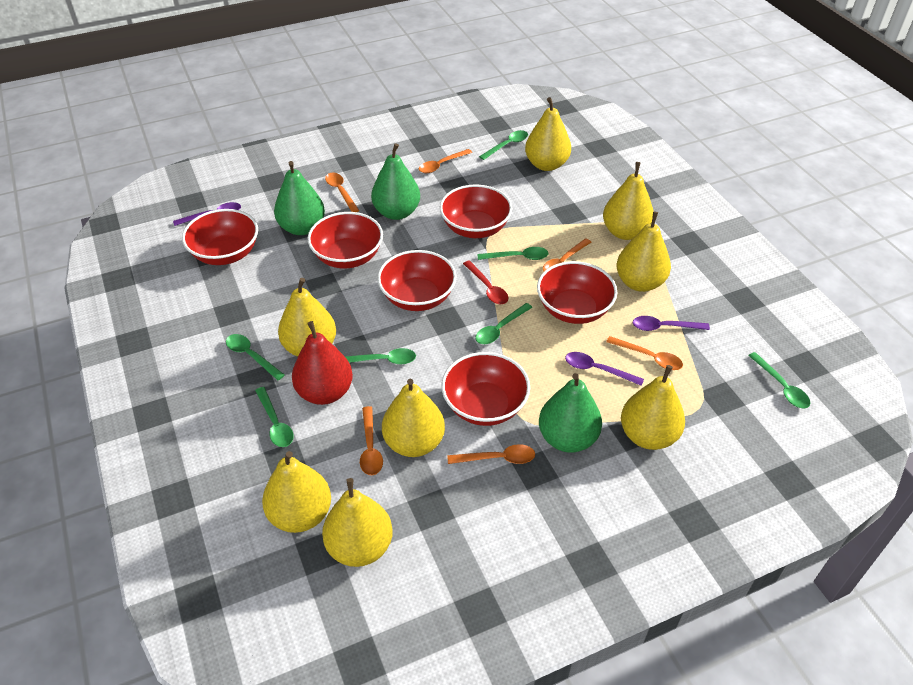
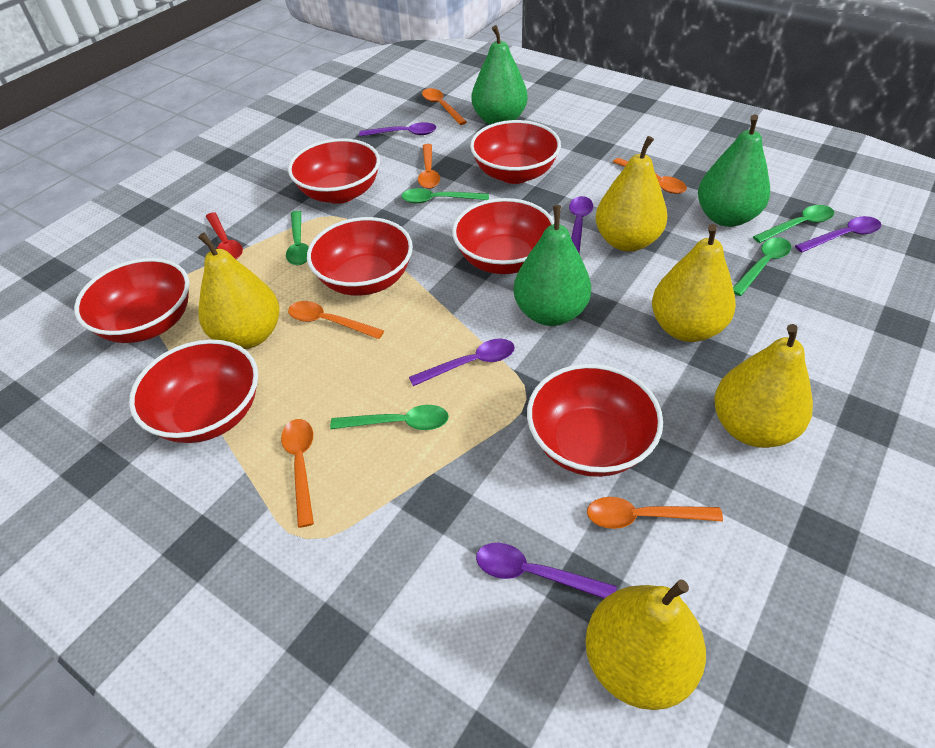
green spoon: [226,334,285,381] [255,387,294,447] [345,348,416,365] [475,303,533,344] [478,247,549,260] [479,130,528,160] [748,352,810,409] = 7 -> [286,211,309,265] [330,405,449,430] [402,188,489,204] [733,237,791,296] [753,205,834,243] = 5
purple spoon: [173,202,241,226] [565,352,644,386] [633,316,710,331] = 3 -> [359,122,437,136] [409,339,515,386] [476,543,617,599] [569,196,593,253] [795,216,881,253] = 5
red bowl: [182,209,258,265] [308,212,383,268] [377,250,457,311] [440,184,512,238] [441,352,530,426] [537,261,617,324] = 6 -> [74,258,189,343] [129,339,258,443] [288,138,380,204] [307,217,413,296] [452,198,554,274] [470,120,561,184] [527,364,663,477] = 7
red pear: [292,321,353,405] = 1 -> none = 0
yellow pear: [262,451,331,533] [278,278,336,357] [322,478,393,567] [382,379,445,457] [525,97,571,171] [603,162,653,240] [617,211,671,292] [621,365,685,450] = 8 -> [198,233,279,349] [585,579,706,710] [595,136,667,252] [652,224,736,342] [714,324,813,448] = 5

